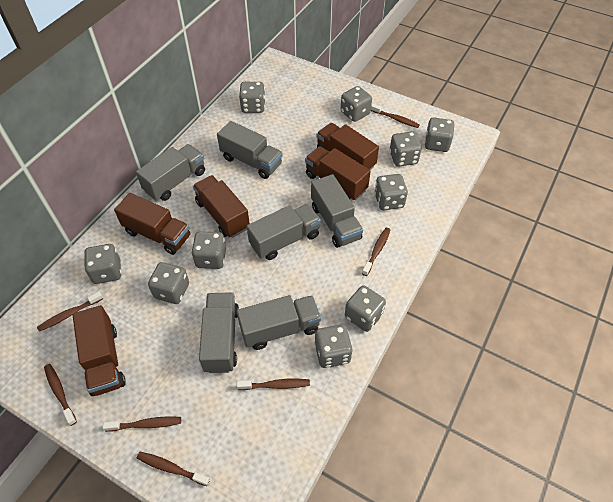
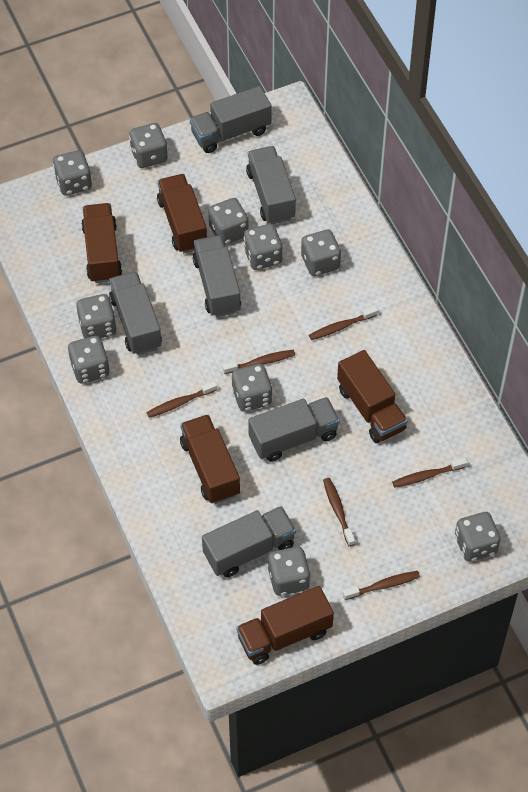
brown toothbrush: [37,291,103,332] [44,364,77,426] [103,416,181,432] [137,452,210,486] [237,379,310,390] [362,228,390,276] [371,104,420,128] = 7 -> [146,381,217,418] [222,350,295,374] [309,306,378,340] [323,478,355,546] [343,571,420,600] [392,458,467,488] = 6

